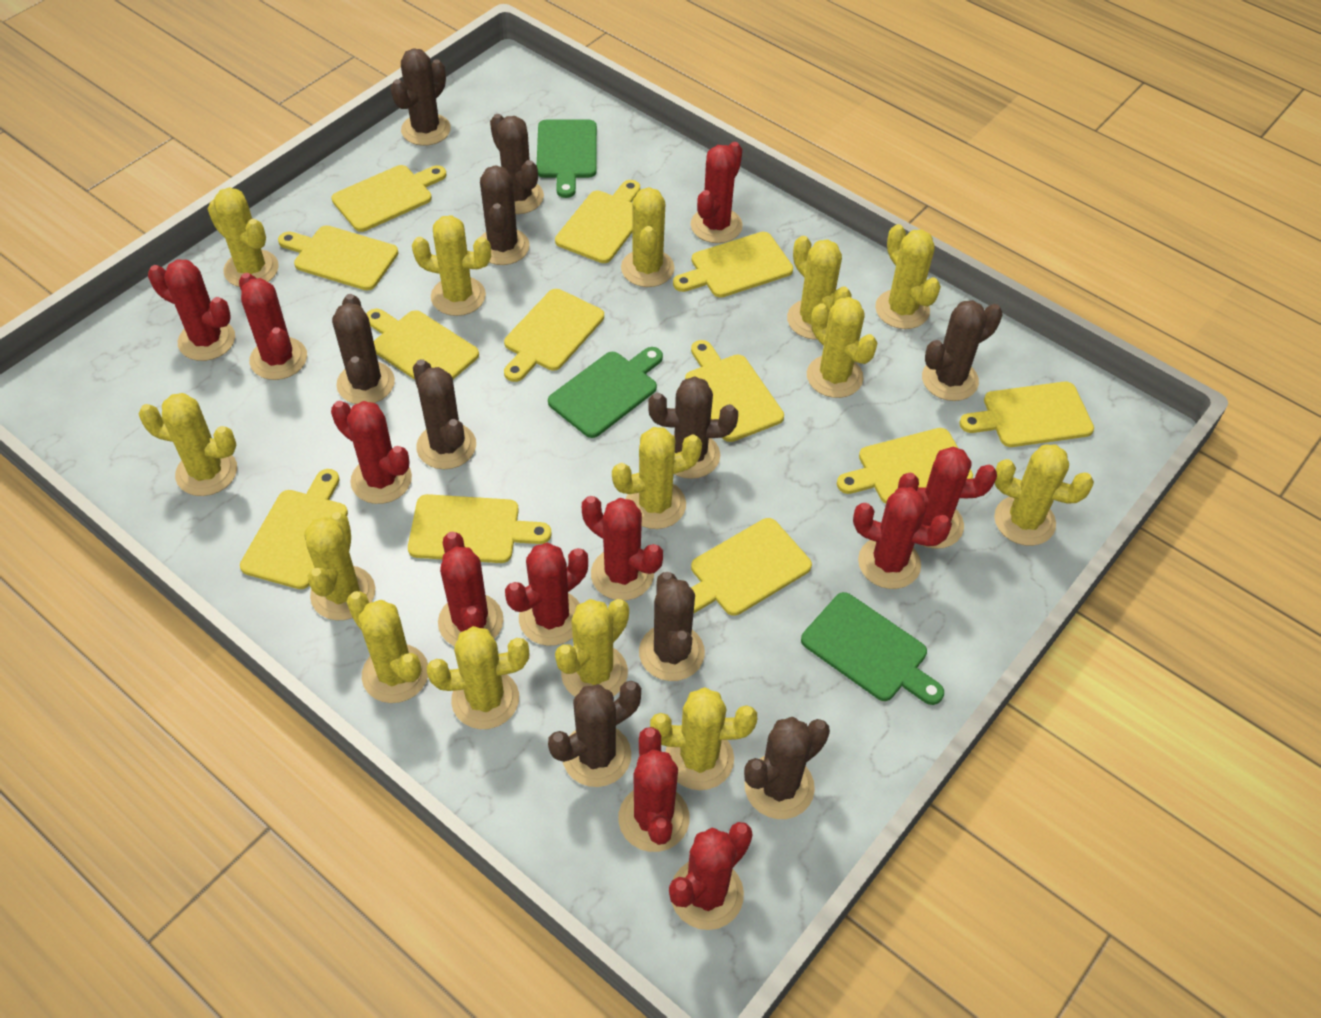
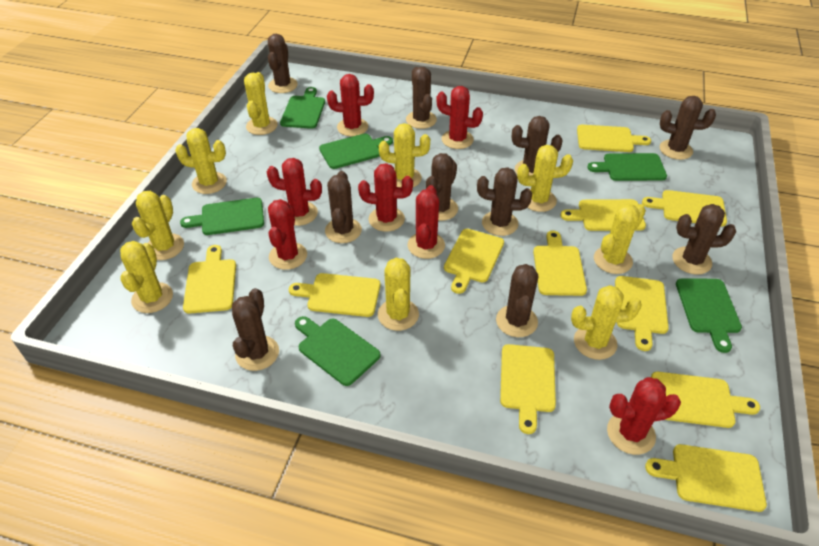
green cutting board: [537,120,597,198] [548,347,663,438] [801,592,944,705] = 3 -> [180,198,264,235] [280,87,325,129] [295,316,381,386] [319,133,393,169] [587,153,667,181] [676,278,742,353] = 6
red cactus: [148,259,235,361] [239,273,307,380] [331,401,412,504] [438,531,504,646] [505,543,588,646] [582,496,663,600] [618,727,690,852] [669,822,753,930] [690,142,743,243] [853,487,952,589] [898,447,997,549] = 11 -> [267,158,322,226] [268,199,307,270] [327,74,374,136] [358,163,413,232] [408,185,445,259] [436,86,483,149] [607,377,681,455] = 7
yellow cactus: [139,393,237,496] [208,187,279,287] [304,512,375,620] [346,591,428,703] [412,215,491,316] [427,626,530,729] [555,599,629,697] [612,427,702,529] [621,187,675,287] [650,687,757,790] [787,236,852,340] [807,297,878,398] [875,224,941,329] [994,444,1094,546] = 14 -> [120,241,173,313] [132,191,184,260] [175,128,227,194] [244,72,278,135] [378,258,419,331] [379,123,430,187] [517,145,573,212] [571,285,642,360] [594,204,646,274] = 9
yellow cutting board: [240,469,348,589] [278,225,398,291] [331,165,446,232] [366,309,479,380] [408,494,552,563] [504,289,604,382] [555,180,640,263] [673,232,793,298] [685,340,784,442] [691,518,812,616] [837,428,973,504] [959,382,1094,447] = 12 -> [183,245,236,314] [289,273,380,317] [444,229,504,294] [500,344,556,434] [533,231,587,296] [561,199,646,231] [577,125,651,152] [615,276,669,351] [642,190,727,227] [645,444,767,512] [651,372,760,428] = 11

